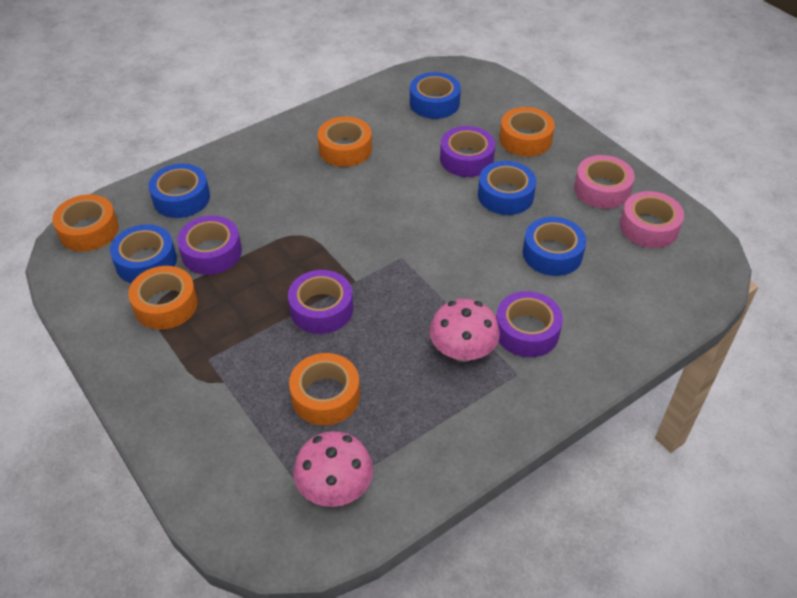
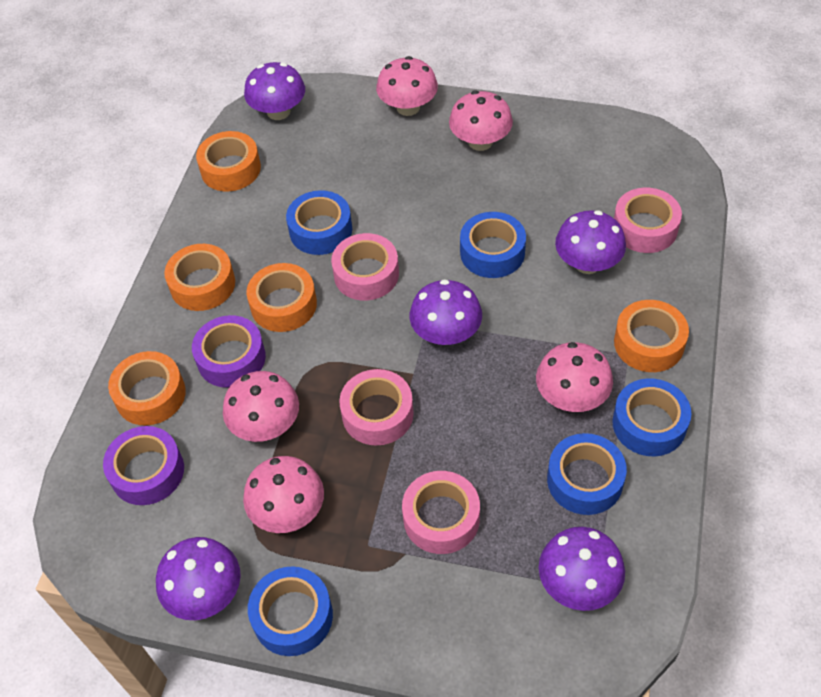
pink mushroom: [293,431,373,507] [429,299,500,362] = 2 -> [223,371,299,442] [243,456,324,533] [376,56,438,116] [449,91,513,151] [536,342,613,412] = 5
pink tape: [574,155,635,209] [620,191,684,248] = 2 -> [331,233,399,301] [339,369,414,446] [402,471,480,554] [614,188,682,253] = 4
purple mushroom: none = 0 -> [156,537,241,620] [244,62,305,120] [410,279,482,345] [539,527,625,611] [555,210,626,274] = 5
purple tape: [177,216,242,275] [288,270,353,334] [440,126,495,177] [496,291,563,357] = 4 -> [103,426,184,505] [192,315,266,388] = 2

